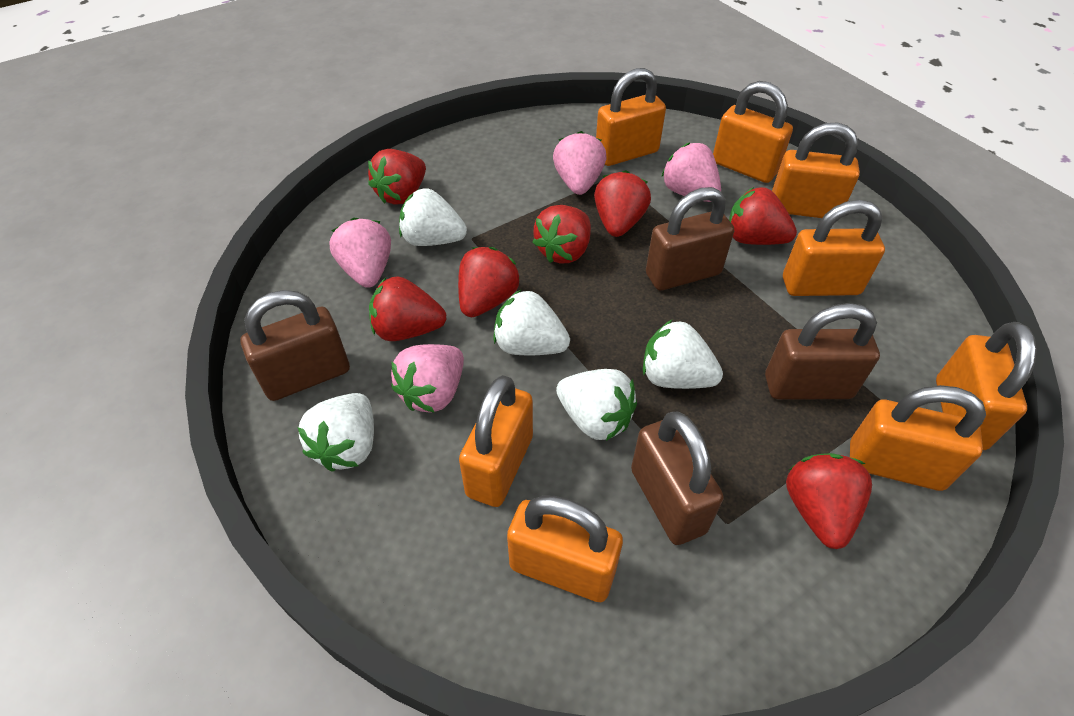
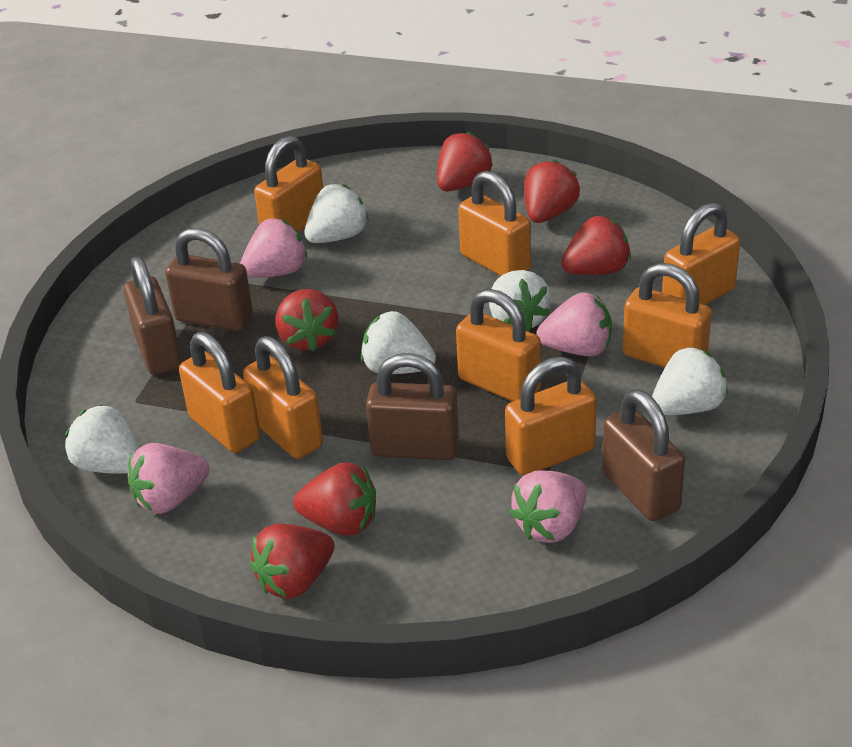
red strawberry: [368,149,426,205] [369,276,446,341] [458,247,520,317] [533,205,591,264] [594,170,651,237] [729,187,797,245] [786,453,872,549] = 7 -> [250,523,334,599] [276,289,338,352] [293,463,376,536] [437,132,493,191] [524,160,580,223] [561,216,631,275] = 6

